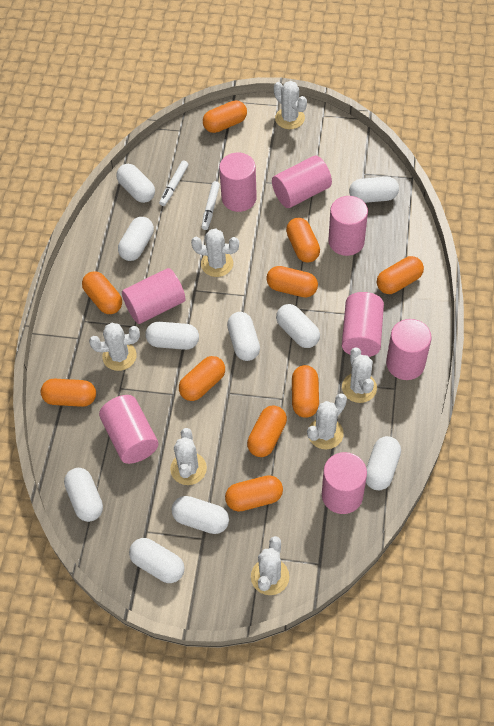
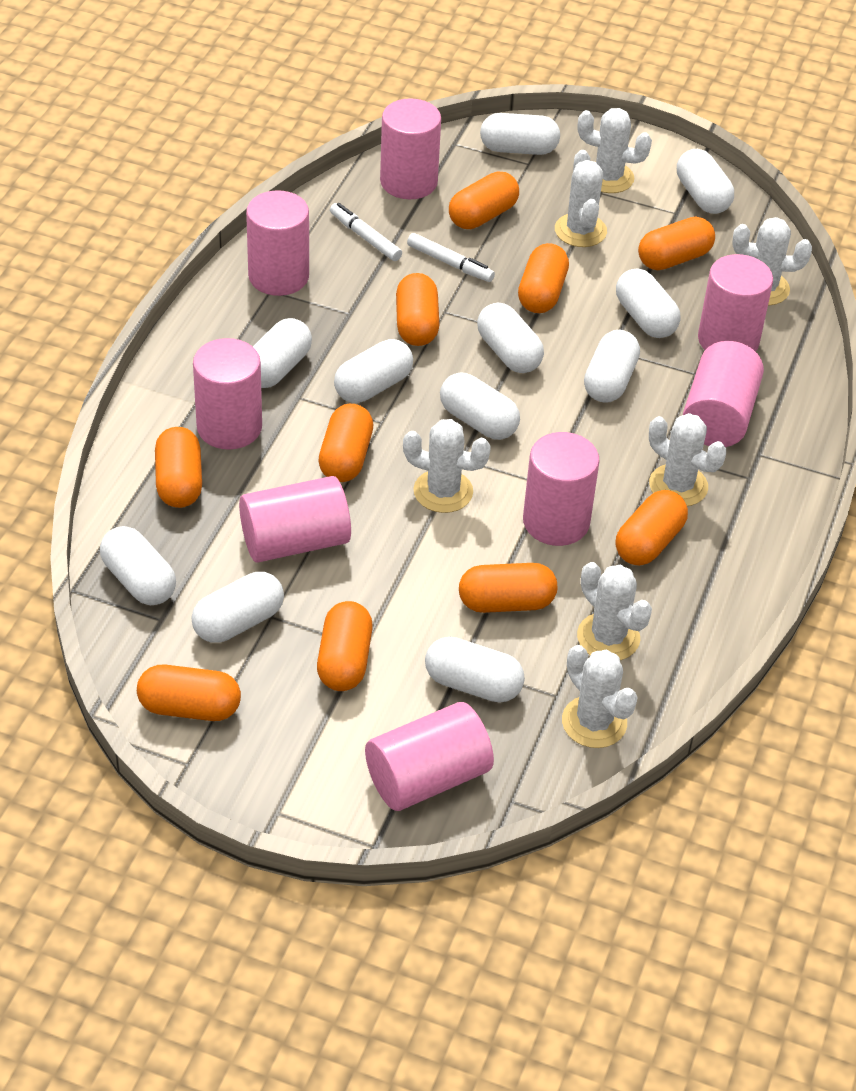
white capsule: [64,468,103,522] [116,164,155,203] [118,217,154,261] [129,538,185,583] [145,322,199,350] [172,496,229,534] [227,312,260,361] [276,304,320,348] [349,177,399,203] [366,436,401,490] = 10 -> [100,526,176,605] [191,572,284,643] [253,318,312,388] [334,339,413,403] [425,637,525,703] [440,373,520,440] [477,303,544,373] [480,113,560,155] [584,330,640,403] [616,268,681,338] [677,149,734,214] = 11

